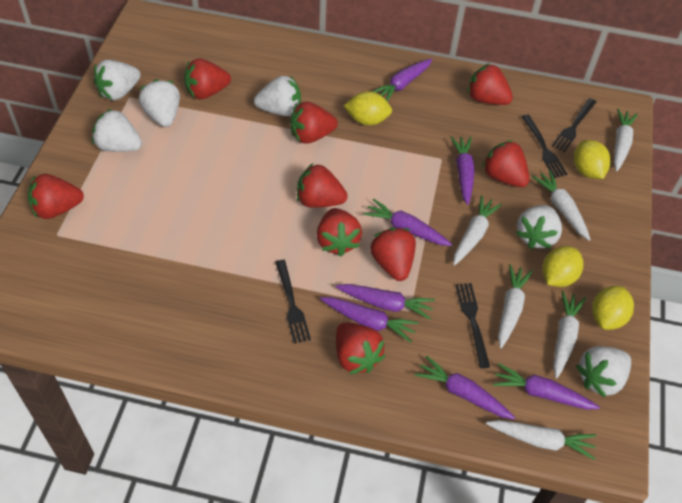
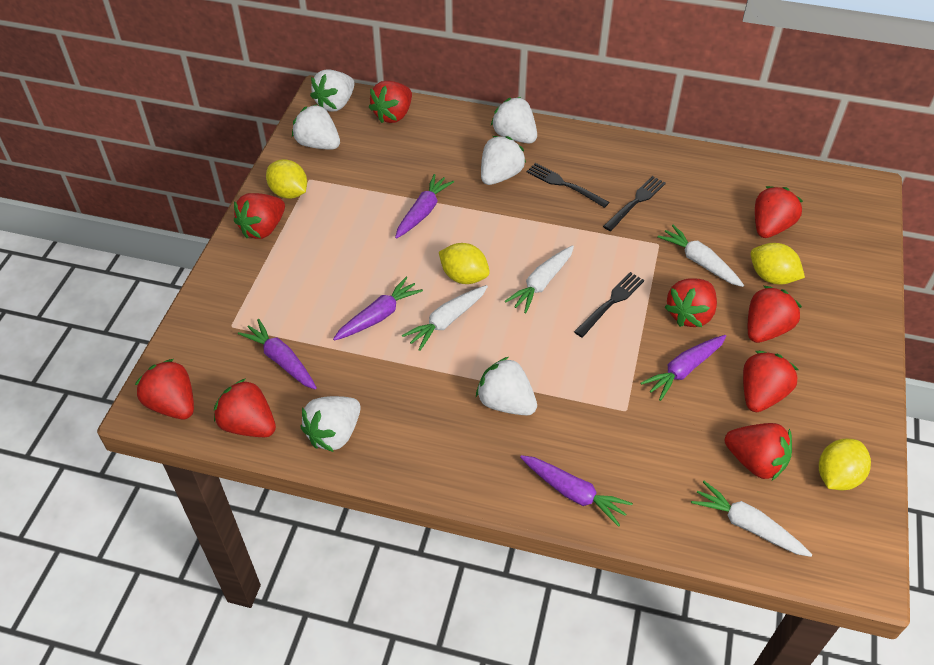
black fork: [275,260,311,344] [455,283,490,368] [522,115,568,178] [552,98,596,152] = 4 -> [527,163,609,208] [574,272,644,337] [603,176,666,231] = 3
purple carrot: [320,297,419,343] [336,284,435,320] [363,199,452,246] [372,58,433,101] [415,355,515,420] [451,136,475,205] [493,363,600,410] = 7 -> [238,319,317,390] [333,277,423,341] [395,174,454,239] [520,455,633,527] [640,335,726,401] = 5
white carrot: [453,195,502,265] [486,420,596,460] [498,264,533,348] [532,170,591,241] [553,291,586,379] [614,108,638,171] = 6 -> [402,285,488,351] [505,245,574,313] [657,225,744,287] [691,481,813,557] = 4

